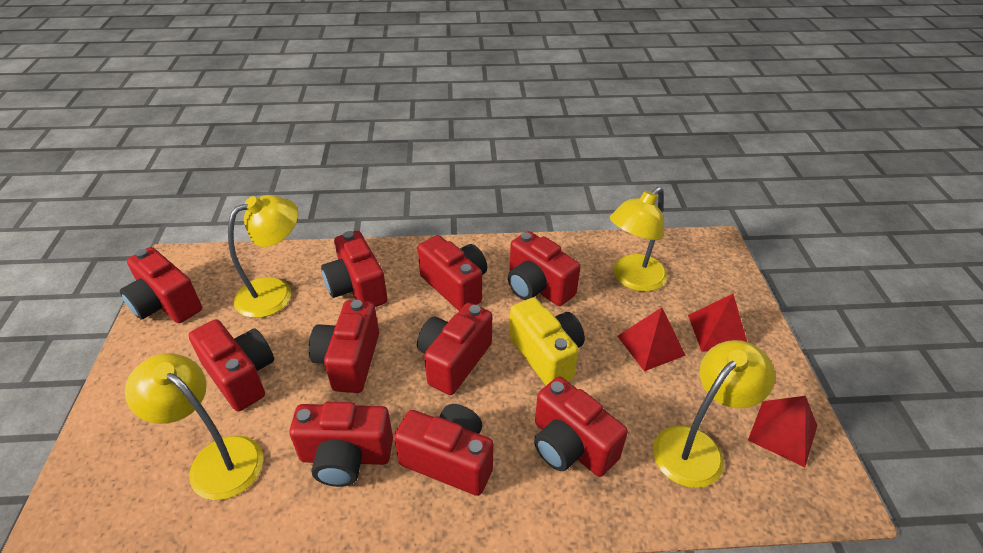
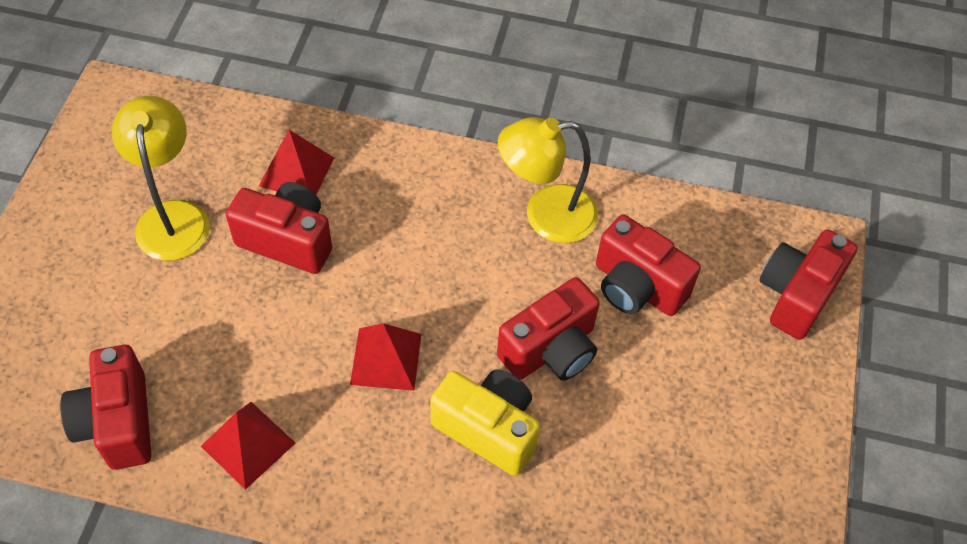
red camera: [120,247,202,323] [189,319,274,411] [289,402,393,487] [309,300,379,393] [321,231,388,307] [394,404,494,496] [417,303,492,395] [418,235,487,311] [508,231,581,306] [534,377,628,477] = 10 -> [60,345,151,470] [226,182,332,274] [497,277,600,381] [596,214,701,316] [759,229,858,340] = 5
yellow lamp: [125,353,263,500] [228,195,298,318] [610,187,668,292] [653,340,775,488] = 4 -> [112,96,210,261] [498,117,598,243] = 2

